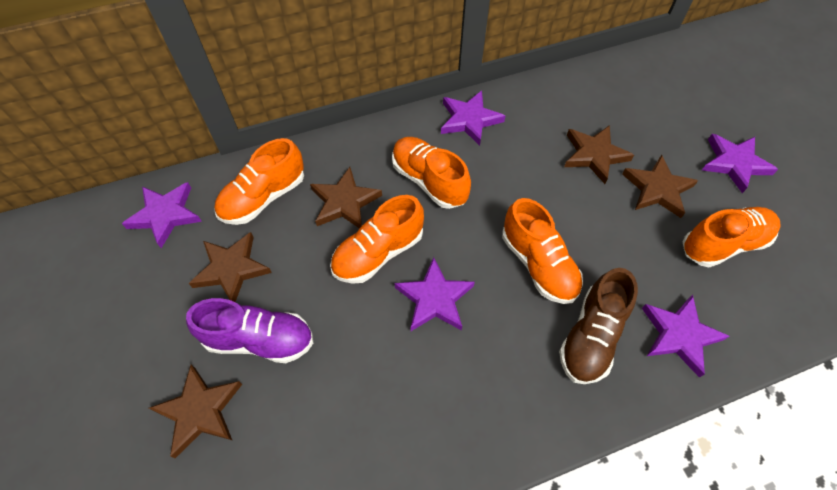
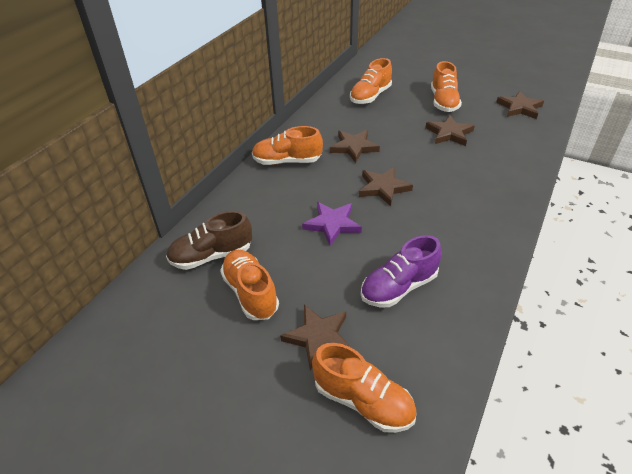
purple star: [122,182,202,248] [395,257,475,331] [441,90,505,146] [642,295,730,378] [702,134,778,193] = 5 -> [302,202,362,246] = 1

